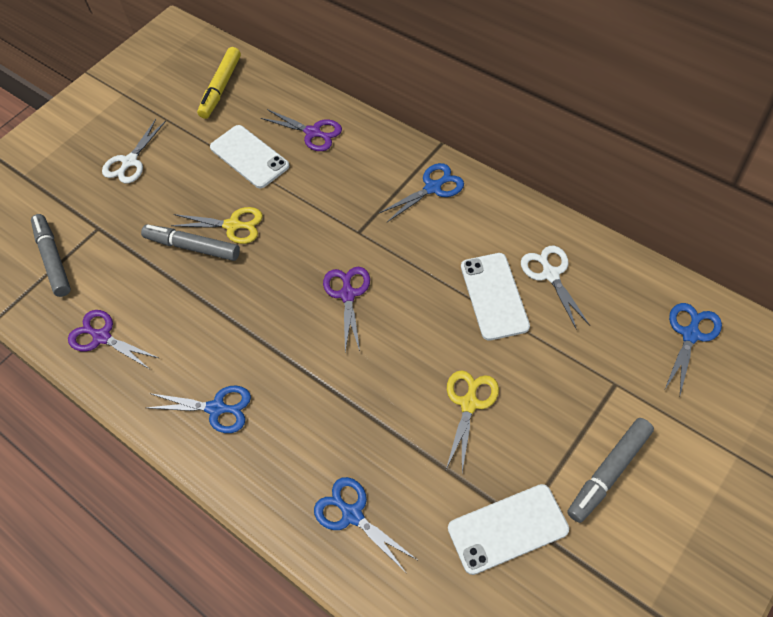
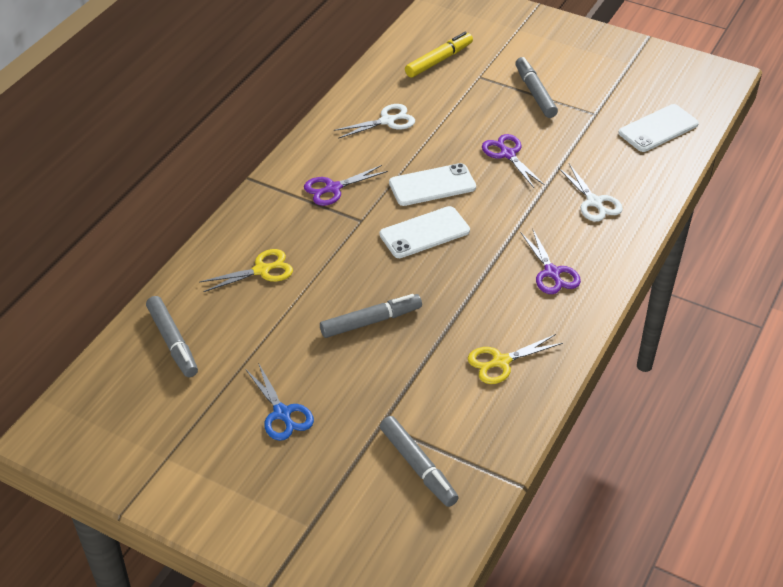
blue scissors: [146,385,251,433] [314,477,417,573] [378,163,464,223] [665,303,722,395] = 4 -> [245,363,314,441] = 1
grey marker: [31,214,71,297] [141,224,240,261] [567,418,654,523] = 3 -> [146,296,198,377] [320,294,422,338] [380,416,458,507] [515,57,558,118] = 4

